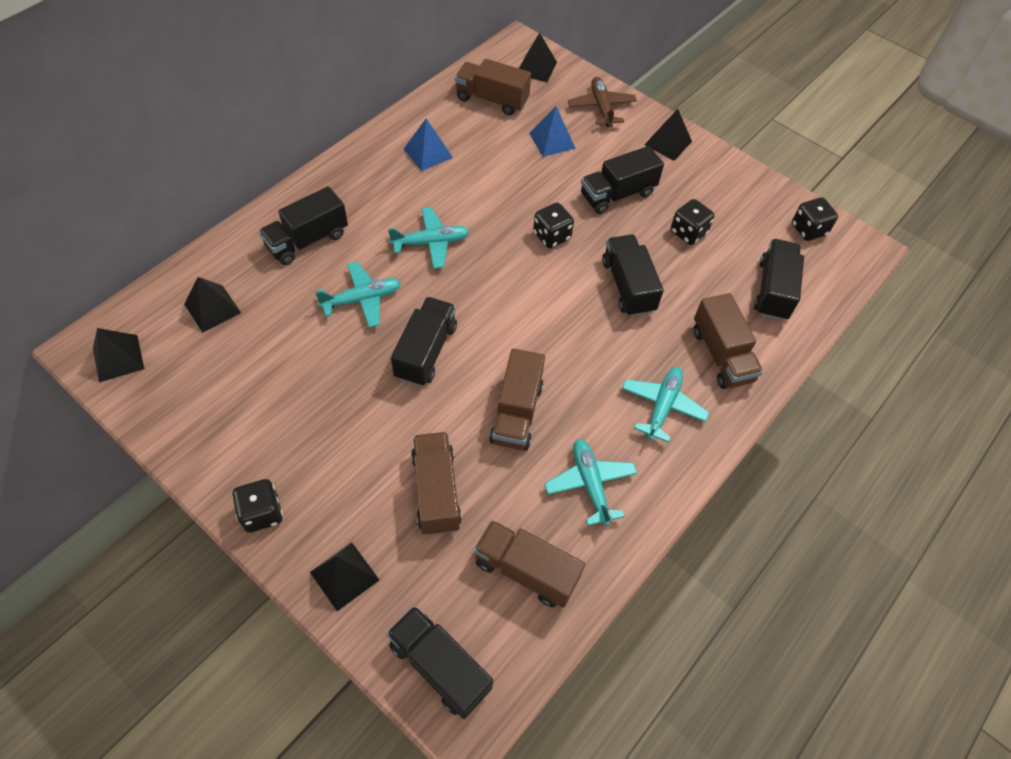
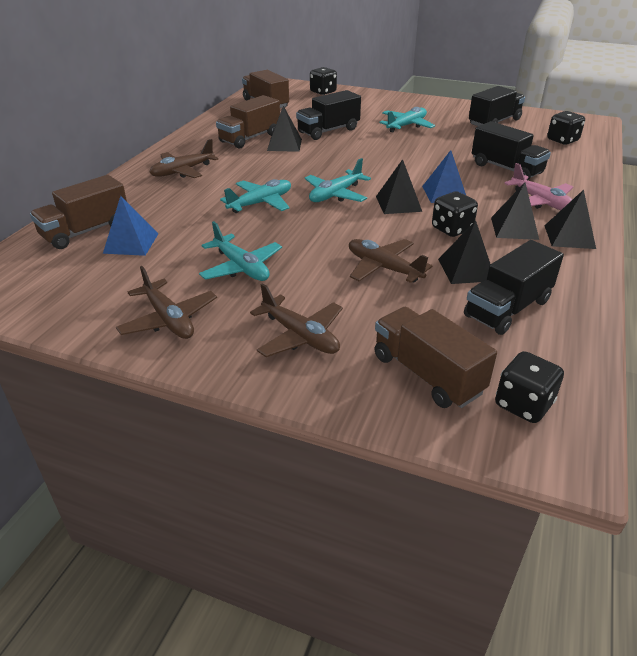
black truck: [259,186,348,265] [386,605,493,719] [391,297,457,386] [581,146,664,214] [602,234,664,317] [754,239,804,321] = 6 -> [296,90,361,140] [464,240,564,335] [469,86,525,126] [472,121,551,180] = 4
brown plane: [568,77,637,127] = 1 -> [116,266,217,339] [149,139,218,178] [250,283,343,357] [349,239,432,283] = 4
brown truck: [411,432,462,535] [455,59,531,115] [474,520,585,608] [489,348,545,451] [693,293,763,389] = 5 -> [30,175,127,249] [216,95,280,149] [242,70,289,108] [374,307,497,408] = 4
pink plane: none = 0 -> [504,163,573,210] = 1

